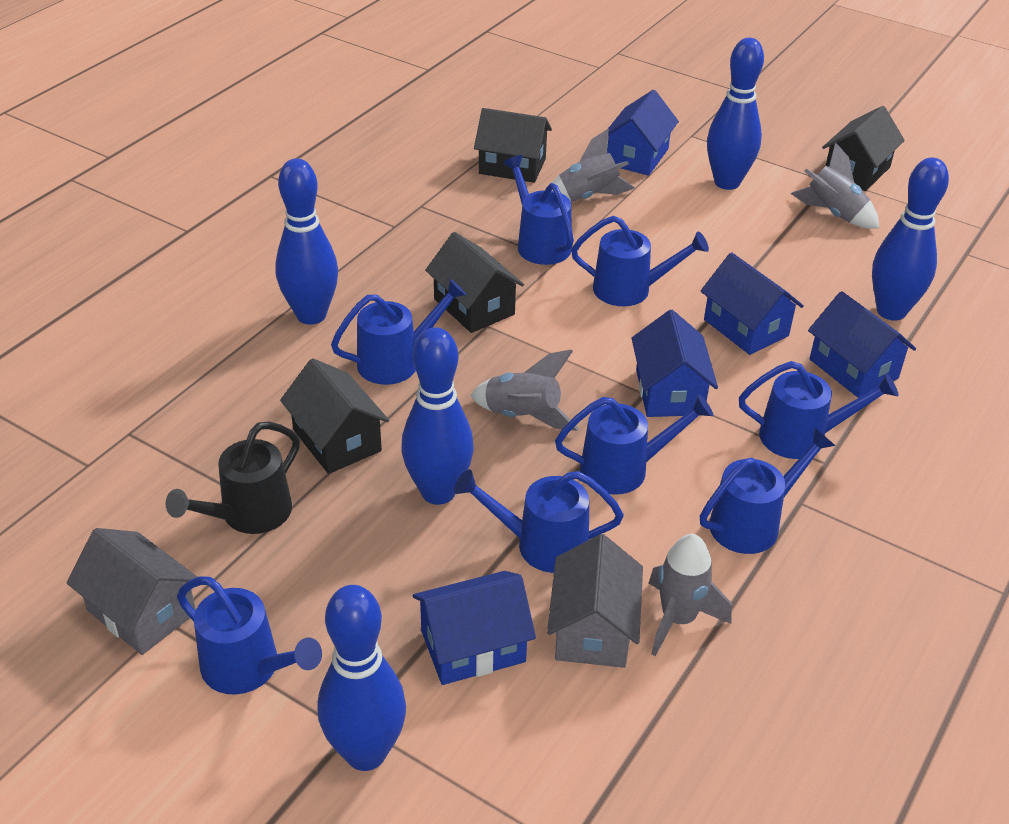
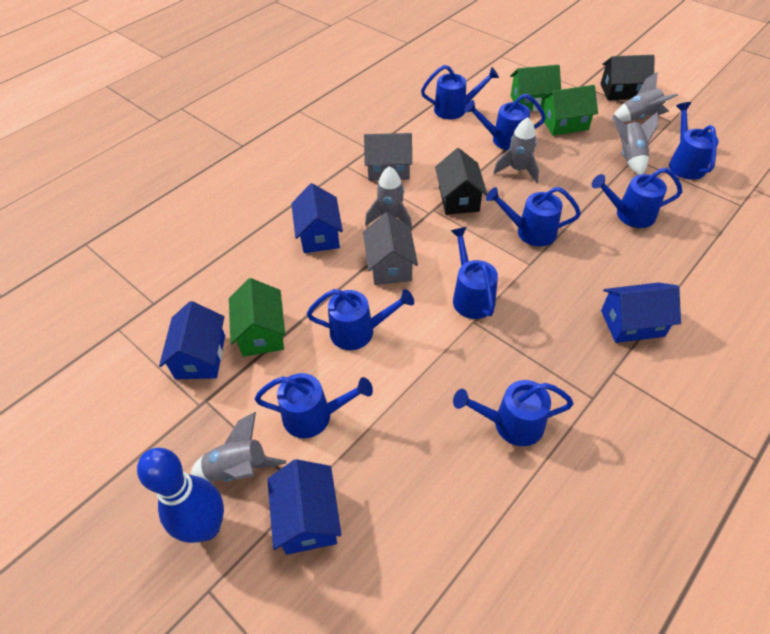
black house: [280,358,389,474] [425,232,524,333] [474,108,552,183] [822,106,905,191] = 4 -> [435,148,487,215] [601,55,655,100] = 2
black watering can: [166,422,300,534] = 1 -> none = 0
blue bowling pin: [275,158,338,325] [318,585,406,771] [401,327,474,505] [707,38,764,190] [872,157,949,321] = 5 -> [137,448,224,543] = 1
blue house: [413,571,536,685] [607,90,679,176] [631,310,718,417] [701,252,804,355] [808,291,916,398] = 5 -> [159,301,225,379] [267,459,341,555] [291,183,343,253] [601,282,681,343] = 4
blue watering can: [177,576,322,694] [331,279,467,385] [454,470,624,573] [503,155,574,265] [555,394,713,494] [571,216,709,306] [700,428,835,554] [739,361,898,459] = 8 -> [255,373,373,438] [307,289,414,350] [421,65,499,119] [451,227,498,319] [453,380,574,446] [465,94,546,150] [486,187,581,246] [592,167,682,228] [669,102,719,180] = 9
green house: none = 0 -> [229,278,285,357] [510,65,561,111] [542,85,598,136] = 3
grey rocket: [470,350,579,431] [552,129,635,202] [649,534,732,656] [791,143,879,229] = 4 -> [190,412,286,482] [365,166,412,231] [493,117,539,183] [611,71,678,122] [613,112,658,175] = 5

